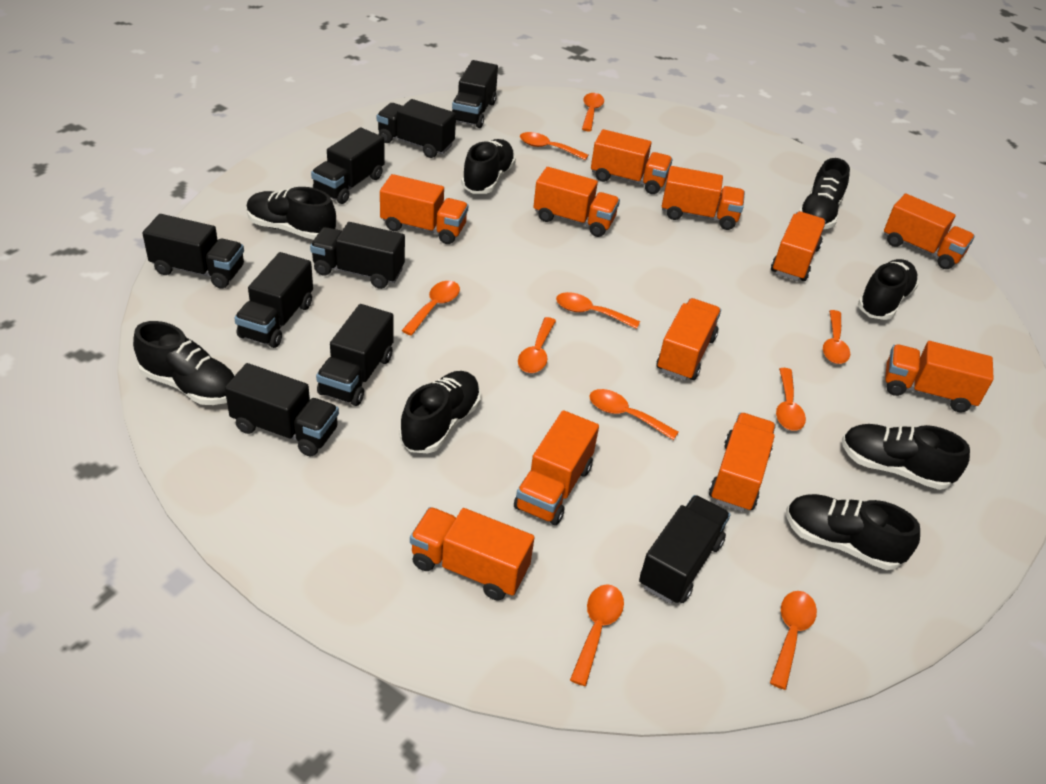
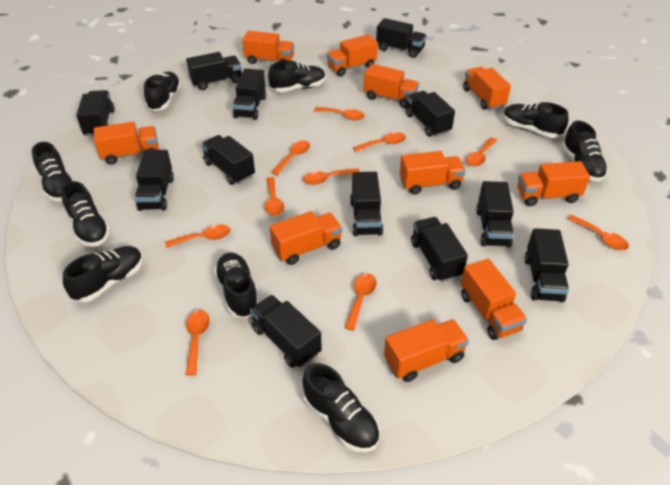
black shoe: [133,321,235,405] [247,187,336,240] [400,371,481,453] [461,139,516,194] [786,494,920,570] [799,158,850,229] [842,424,970,490] [858,259,919,320] = 8 -> [32,142,73,202] [61,181,110,247] [63,246,143,302] [144,72,181,111] [214,252,259,318] [268,60,326,92] [302,363,380,452] [503,102,569,138] [562,121,608,182] = 9
black truck: [142,214,244,289] [225,363,339,456] [234,252,313,348] [310,222,405,289] [311,127,385,204] [316,304,394,406] [377,99,456,158] [452,60,498,128] [639,495,730,604] = 9 -> [76,90,115,136] [135,150,174,211] [186,52,242,90] [201,135,255,185] [233,69,266,120] [250,295,322,368] [350,172,383,236] [376,18,427,58] [406,91,455,137] [411,217,468,282] [476,181,514,248] [525,228,569,302] = 12
orange truck: [380,174,469,244] [410,507,535,600] [514,410,599,525] [533,167,620,237] [591,129,673,194] [657,298,721,381] [662,166,745,230] [709,413,776,512] [771,212,826,281] [884,194,975,269] [885,341,994,412] = 11 -> [94,122,159,165] [242,31,294,64] [270,211,342,265] [326,34,378,77] [364,64,419,108] [384,319,469,382] [400,151,466,195] [461,259,527,340] [463,67,511,110] [517,161,590,206] = 10

